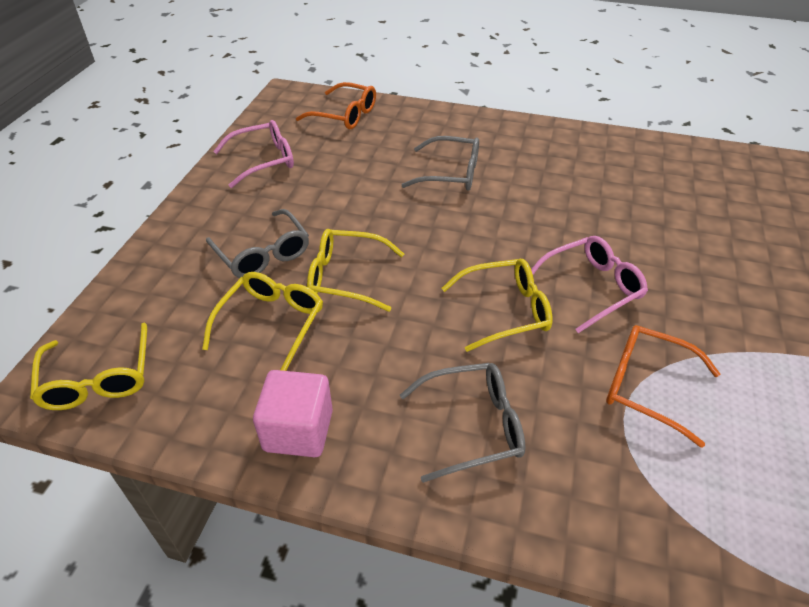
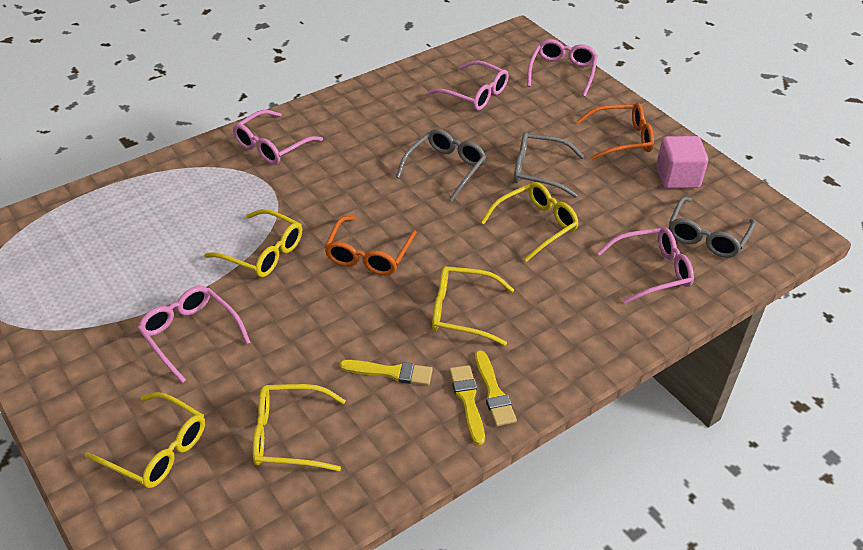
pink glasses: [213,120,294,188] [531,236,648,333] = 2 -> [138,286,251,383] [233,110,323,165] [428,61,509,110] [527,39,598,97] [597,227,694,304] = 5
yellow brush: none = 0 -> [340,360,433,385] [449,365,485,445] [475,350,517,426] = 3
yellow glasses: [30,322,147,410] [202,272,323,371] [307,229,404,312] [441,259,553,352] = 4 -> [85,392,205,488] [204,209,302,277] [252,384,346,471] [432,266,514,346] [481,182,579,262] = 5

